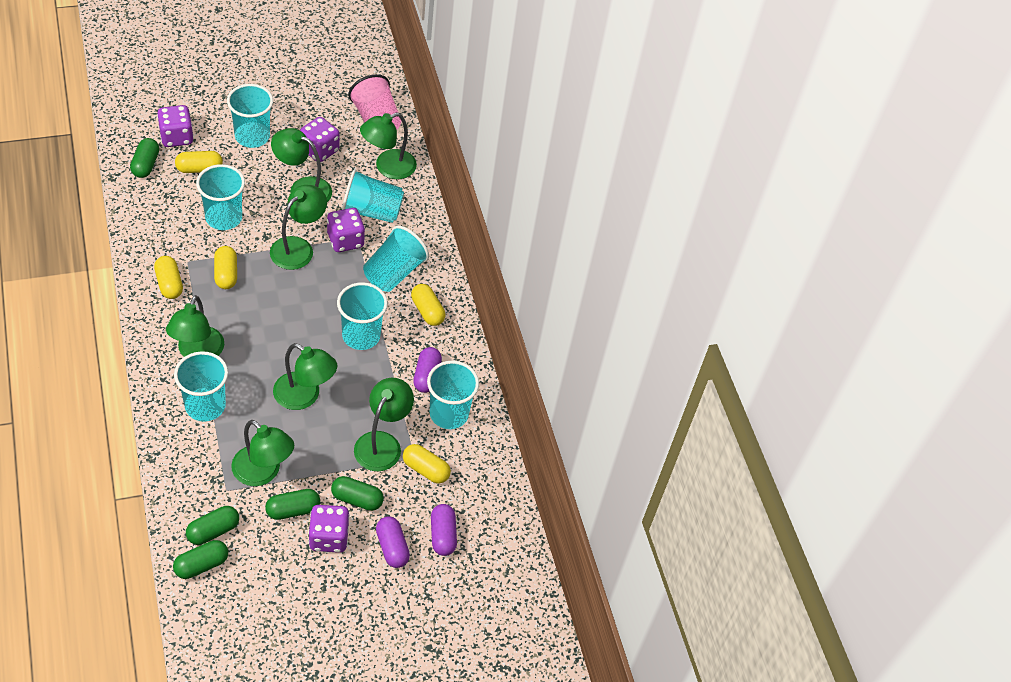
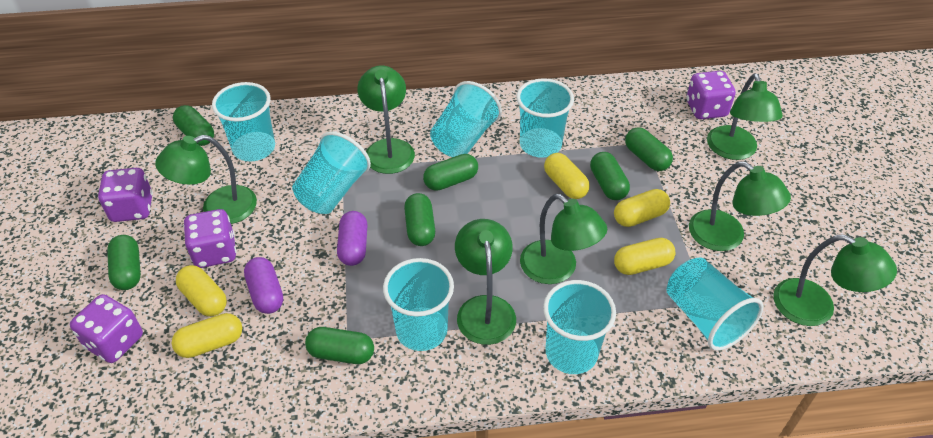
green capsule: [130,138,159,178] [173,540,228,579] [186,506,239,545] [265,489,320,520] [331,476,384,511] = 5 -> [107,235,141,290] [173,105,214,146] [305,327,374,364] [404,193,435,246] [423,154,478,191] [590,152,630,200] [625,127,673,171] = 7
pink cup: [348,74,401,129] = 1 -> none = 0
purple capsule: [376,516,410,568] [413,347,442,393] [431,504,457,556] = 3 -> [244,257,283,314] [337,211,368,266] = 2

